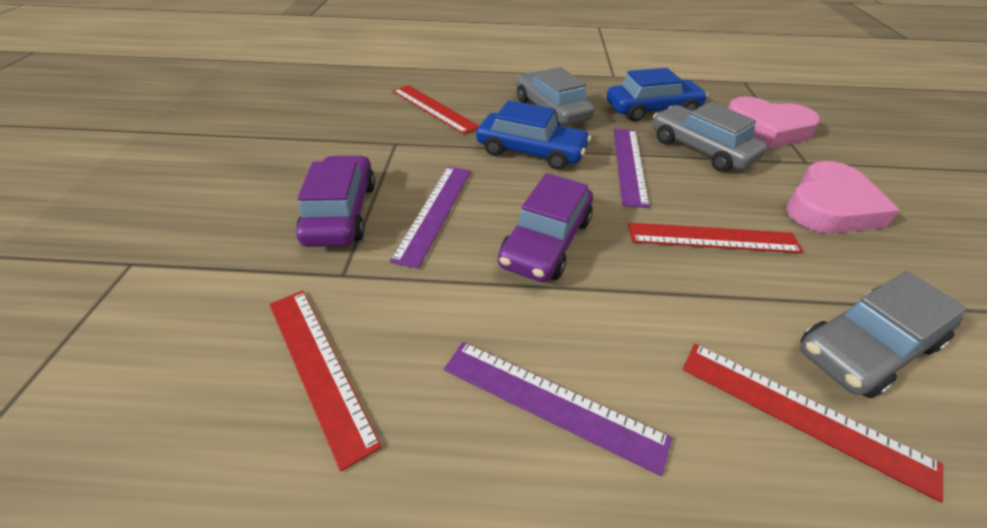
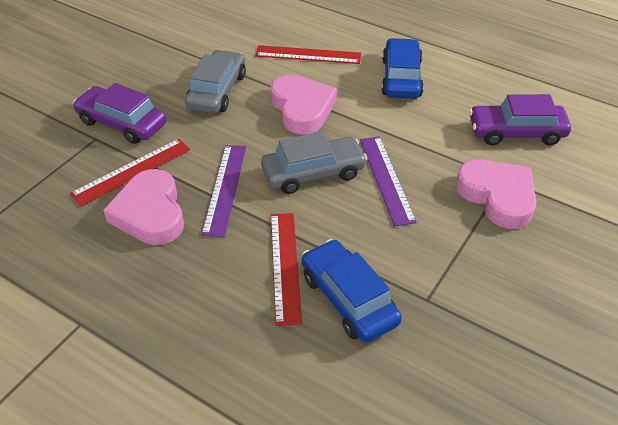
grey car: [516,67,595,126] [652,102,767,172] [800,271,967,398] = 3 -> [185,50,246,113] [261,131,368,194] = 2
pink heart: [728,96,820,149] [786,161,900,234] = 2 -> [104,169,184,245] [271,75,337,134] [456,159,537,229] = 3
purple ruler: [390,167,471,268] [444,342,672,476] [614,129,650,208] = 3 -> [201,145,246,237] [360,136,417,226] = 2
red ruler: [269,291,382,472] [393,85,479,134] [628,222,804,253] [683,343,943,503] = 4 -> [70,139,190,206] [255,45,361,64] [271,213,302,326] = 3

